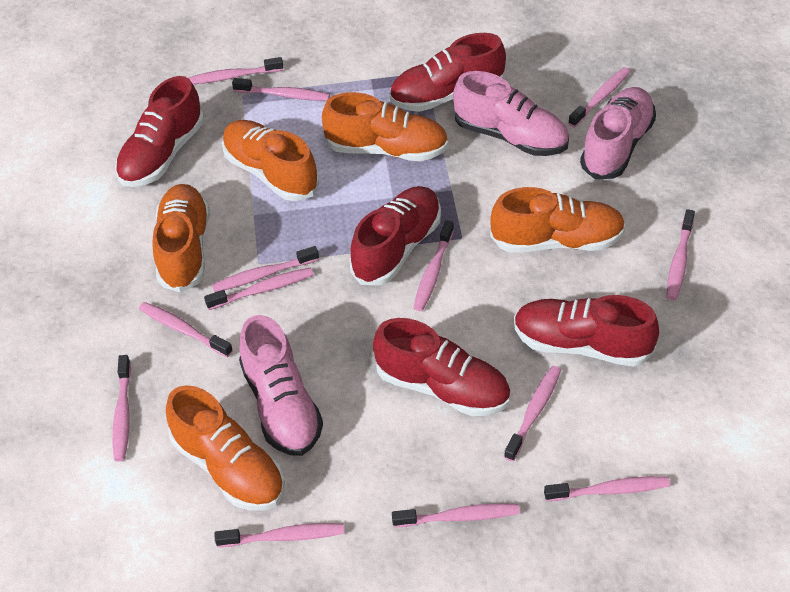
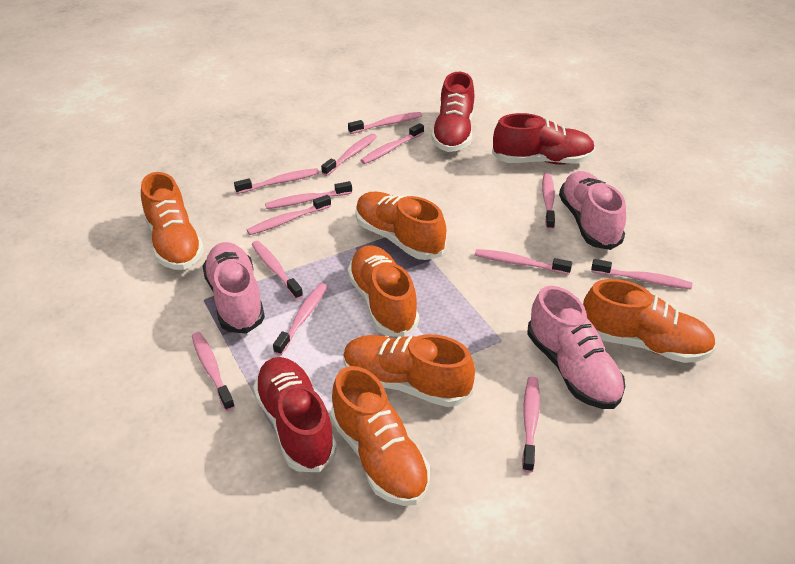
orange shoe: [152,184,210,293] [166,385,285,511] [222,120,319,201] [322,92,448,161] [490,187,626,253] = 5 -> [141,172,204,270] [331,366,430,506] [343,334,475,407] [347,245,419,337] [355,192,446,260] [583,279,716,363] = 6
red shoe: [115,76,204,187] [350,186,441,285] [373,318,511,416] [389,33,506,112] [514,295,659,367] = 5 -> [253,357,337,472] [431,72,474,152] [492,113,595,165] = 3

